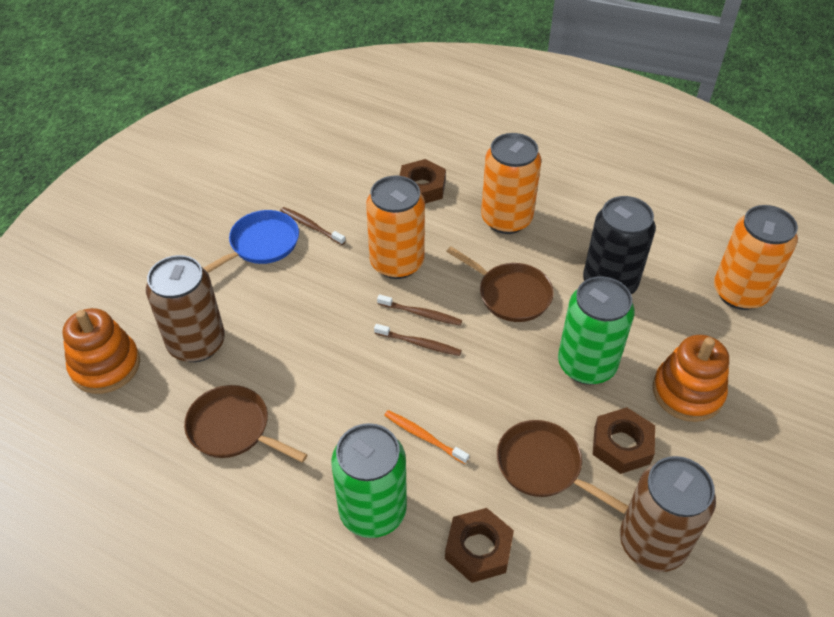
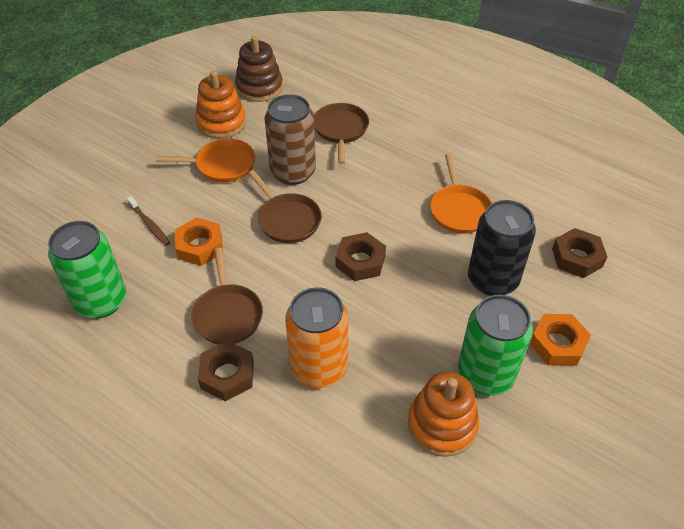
blue pan: [204,210,299,273] = 1 -> none = 0
brown can: [146,255,225,362] [620,456,716,572] = 2 -> [265,94,316,185] = 1
brown stacking toy: none = 0 -> [235,36,283,102] = 1
brown toothbrush: [280,207,346,245] [374,324,462,356] [377,295,462,326] = 3 -> [127,196,170,246] = 1
orange can: [366,176,425,279] [481,133,541,234] [714,205,798,310] = 3 -> [285,287,348,388] = 1
orange nut: none = 0 -> [175,217,223,266] [530,314,591,366] = 2
orange pan: none = 0 -> [156,138,255,182] [430,154,492,234] = 2
orange toothbrush: [384,410,469,464] = 1 -> none = 0

